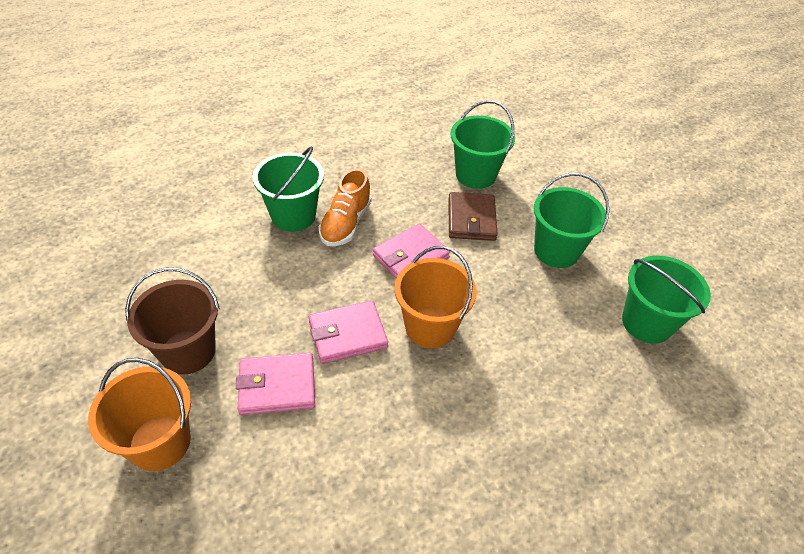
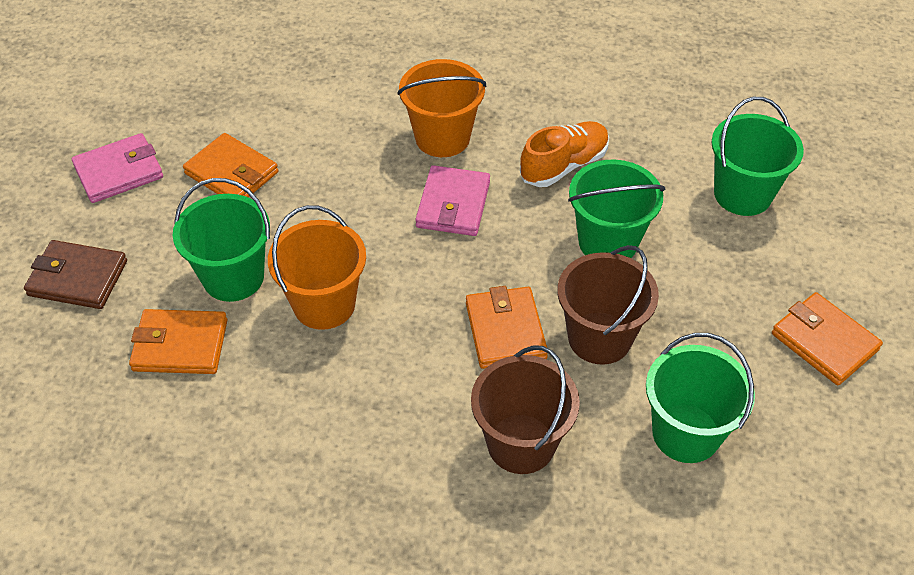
brown bucket: [125,267,220,375] = 1 -> [471,345,580,474] [557,245,659,365] = 2
orange wallet: none = 0 -> [129,309,227,374] [183,133,278,197] [466,286,548,369] [772,292,883,385] = 4
pink wallet: [236,353,315,415] [309,301,388,364] [373,224,450,278] = 3 -> [72,133,163,203] [415,165,490,236] = 2

